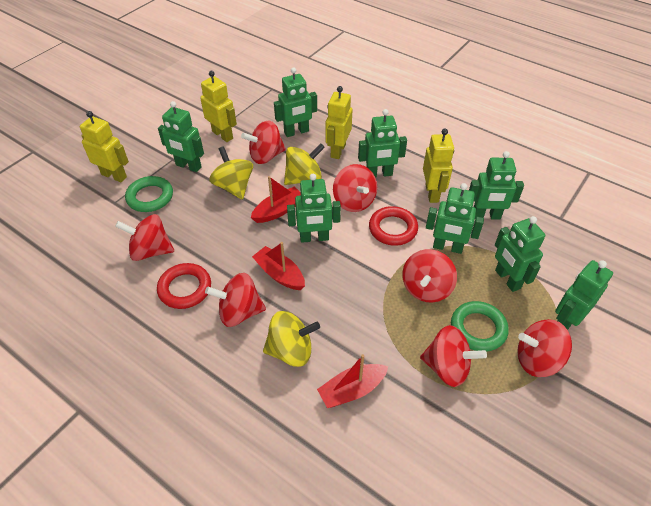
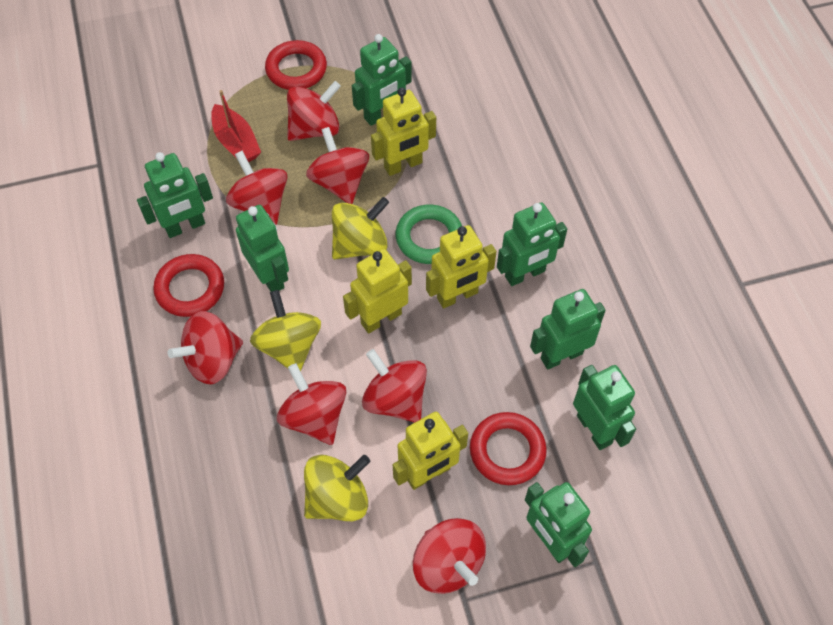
green ring: [125,176,173,212] [451,301,509,352] = 2 -> [396,205,462,264] = 1
green robot: [158,101,204,172] [274,67,317,137] [287,174,341,243] [358,109,407,178] [426,183,484,254] [469,151,524,220] [495,216,545,292] [555,260,613,330] = 8 -> [137,152,213,238] [236,205,289,292] [352,34,412,126] [497,203,567,286] [525,482,592,567] [530,289,606,369] [573,365,636,450] = 7
red boat: [250,176,301,223] [252,242,305,290] [317,354,388,408] = 3 -> [211,90,261,162] = 1
red ring: [157,263,211,309] [369,206,418,246] = 2 -> [153,254,224,317] [265,40,327,90] [470,412,547,485] = 3

